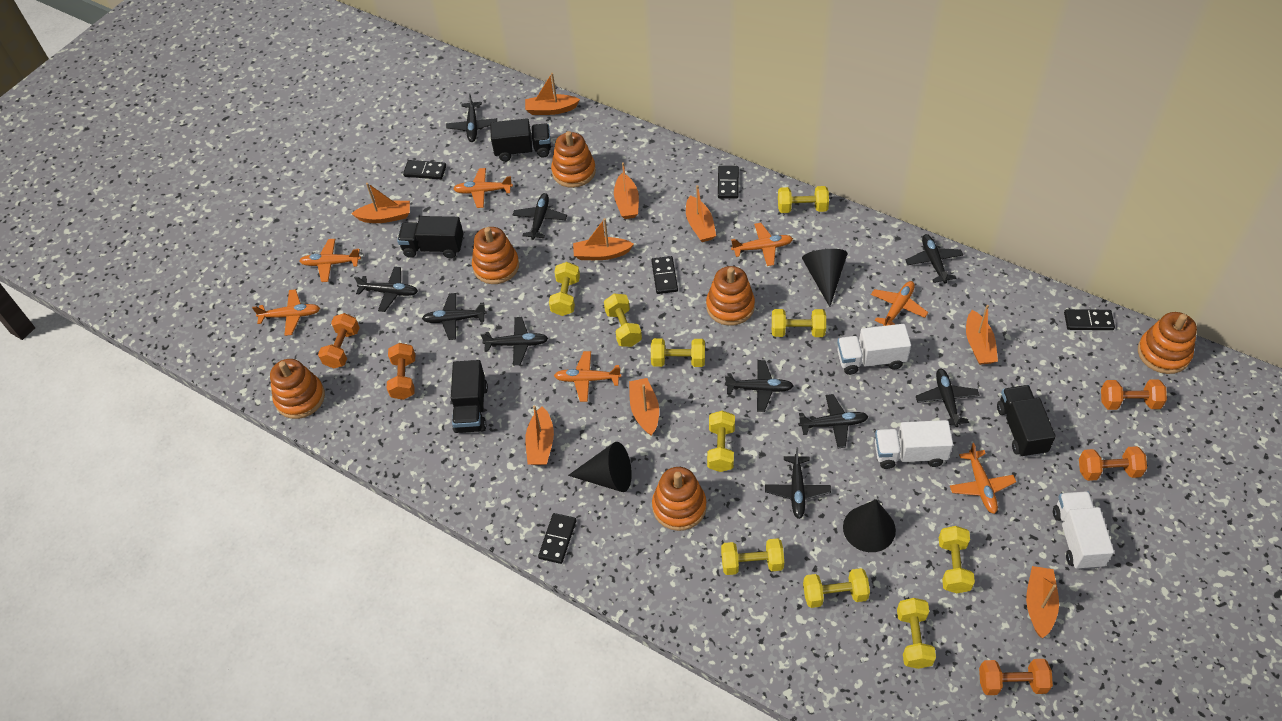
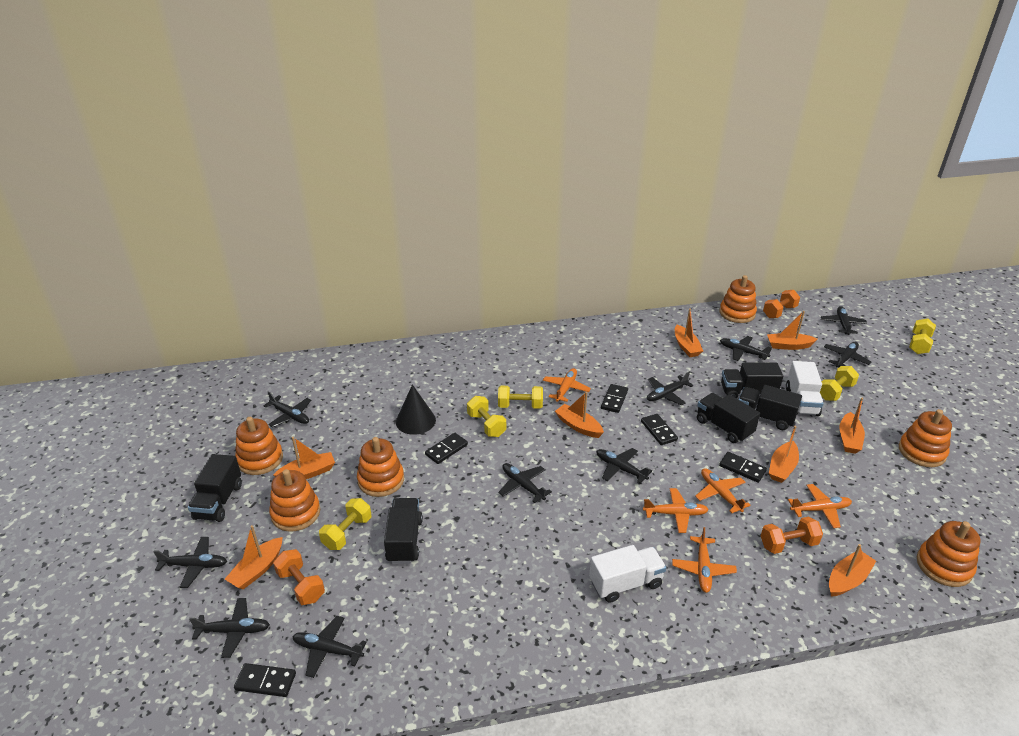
black cone: [568,442,632,492] [802,249,848,307] [843,499,896,552] = 3 -> [396,384,436,435] = 1
black truck: [397,216,464,259] [451,360,488,433] [490,118,551,162] [997,385,1056,458] = 4 -> [188,454,242,522] [384,498,423,564] [697,393,760,443] [721,363,783,399] [738,385,802,430] = 5
orange boat: [351,183,410,223] [525,73,580,115] [525,406,554,465] [573,218,634,260] [614,162,639,219] [629,378,659,435] [686,185,716,242] [966,305,998,365] [1026,566,1059,638] = 9 -> [225,525,282,589] [273,437,335,479] [555,392,604,438] [675,308,703,357] [767,311,817,350] [769,426,799,483] [829,544,876,597] [839,398,865,454] = 8
orange dumbbell: [318,313,360,369] [387,343,415,400] [979,659,1053,695] [1079,446,1147,481] [1101,379,1167,410] = 5 -> [273,549,325,605] [761,517,823,554] [763,290,800,318] = 3
orange plane: [252,289,320,336] [299,239,361,282] [453,168,513,208] [554,351,621,402] [731,223,793,266] [871,281,928,326] [950,443,1016,514] = 7 -> [543,368,591,402] [643,488,709,533] [672,527,737,593] [695,468,751,513] [788,484,852,528] = 5
white truck: [837,324,911,375] [875,420,953,469] [1053,491,1114,570] = 3 -> [589,545,666,603] [786,361,824,416] = 2
yellow dumbbell: [549,262,580,316] [604,294,642,347] [651,338,705,367] [707,411,735,472] [721,539,784,575] [772,309,826,337] [778,186,829,213] [803,568,870,608] [897,598,936,669] [939,526,975,593] = 10 -> [319,498,371,550] [467,396,506,437] [498,386,543,409] [820,366,859,401] [909,318,936,354] = 5

